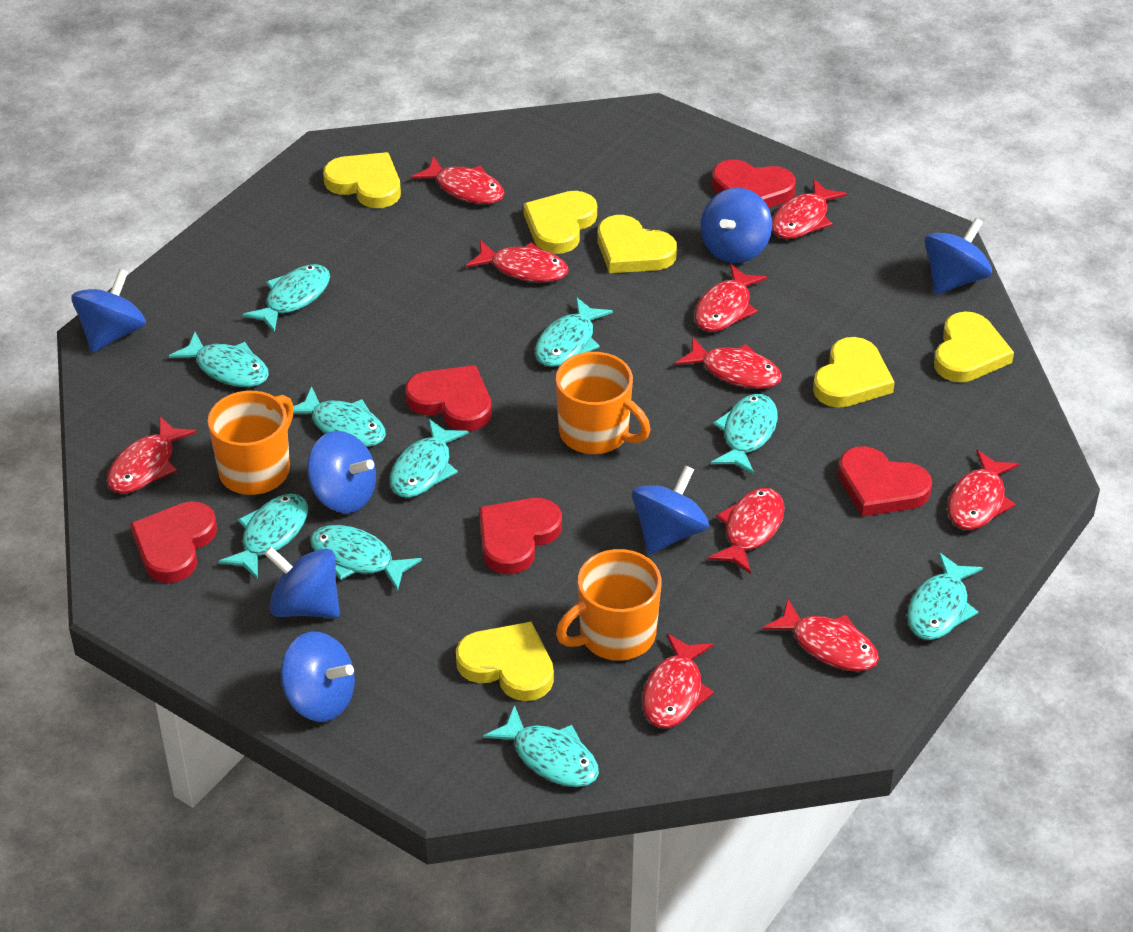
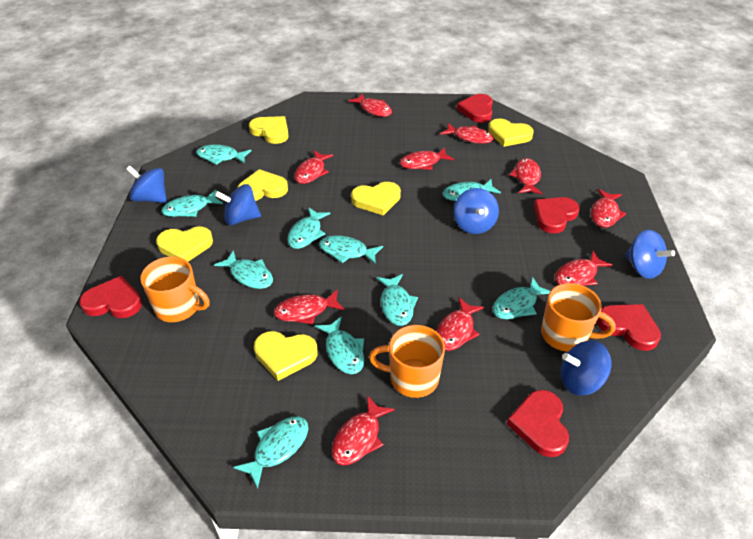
blue spinning top: [72,269,146,353] [264,546,340,618] [281,632,355,722] [307,431,376,513] [632,465,709,554] [701,188,772,263] [924,218,992,294] = 7 -> [126,166,167,203] [215,184,261,225] [454,188,499,234] [561,341,611,395] [625,230,675,279] = 5

